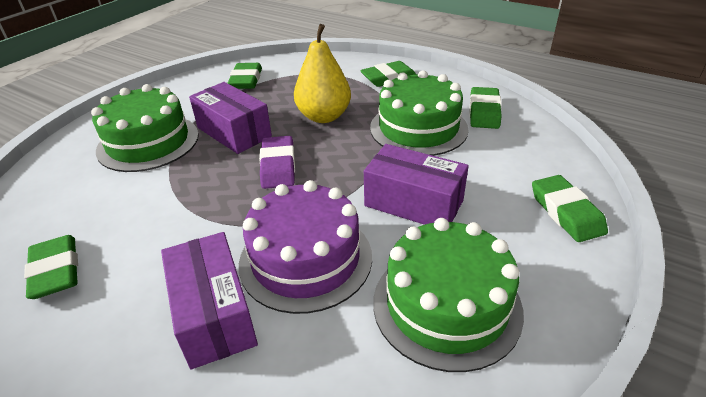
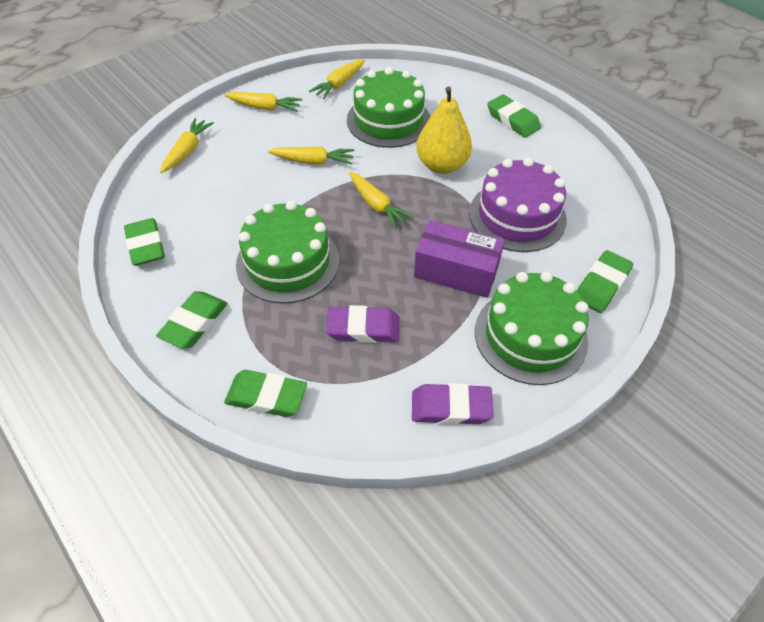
purple box: [161,232,258,369] [189,82,272,154] [364,144,469,225] = 3 -> [414,220,505,298] = 1
purple eraser: [259,136,295,189] = 1 -> [326,305,400,343] [412,383,494,425] = 2
yellow carrot: none = 0 -> [160,118,214,173] [224,92,303,112] [268,147,354,165] [309,59,365,99] [349,172,414,229] = 5

